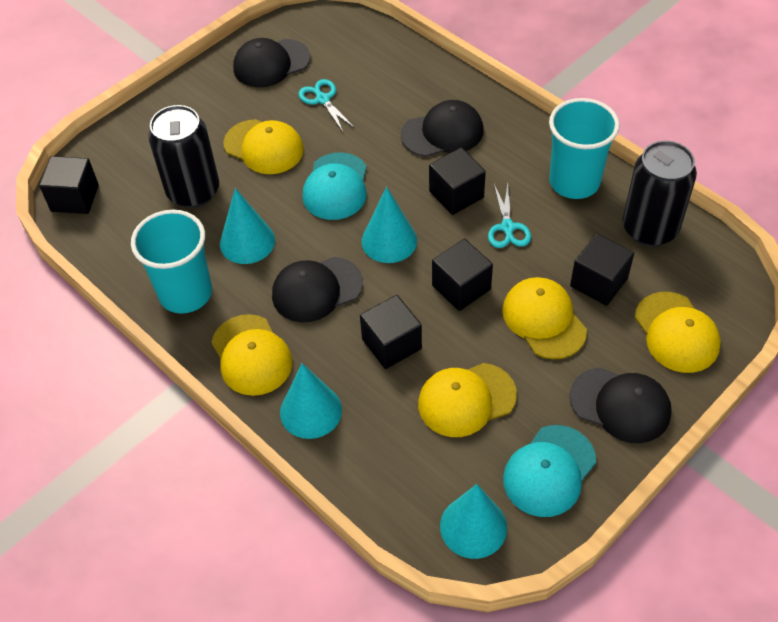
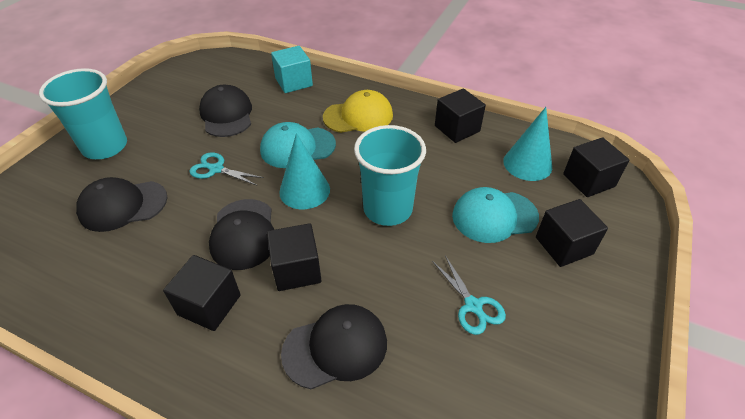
black can: [148,105,219,208] [622,141,697,246] = 2 -> none = 0
turquoise cone: [220,188,275,264] [280,363,342,439] [362,187,417,263] [440,484,507,559] = 4 -> [279,133,330,209] [503,107,552,181] = 2
turquoise cube: none = 0 -> [271,46,313,93] = 1
yellow cap: [211,314,292,396] [223,119,304,174] [418,363,517,437] [502,277,587,360] [635,292,721,373] = 5 -> [323,90,393,133] = 1

